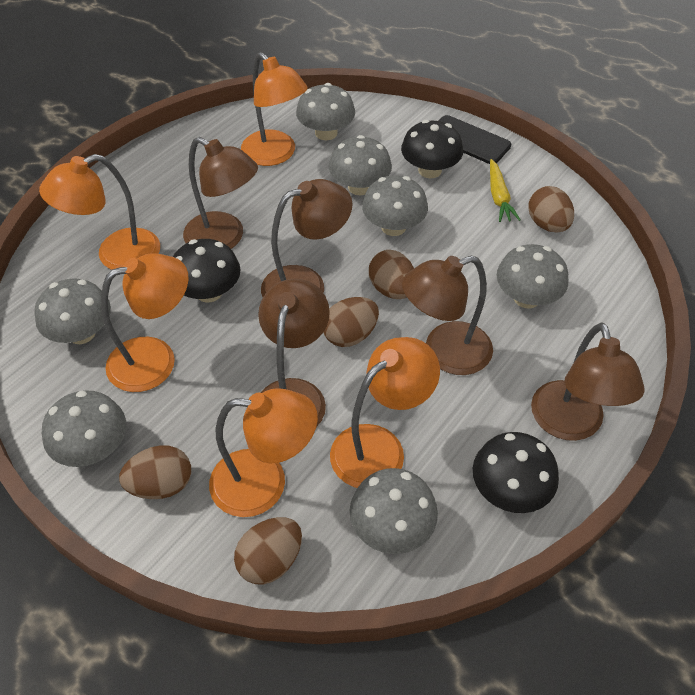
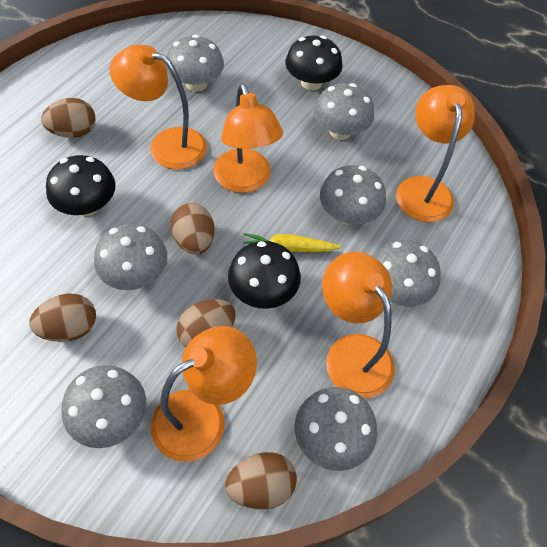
black phone: [439,115,511,164] = 1 -> none = 0
brown lamp: [183,137,258,249] [258,279,330,427] [261,179,353,297] [402,256,493,375] [531,322,645,441] = 5 -> none = 0

